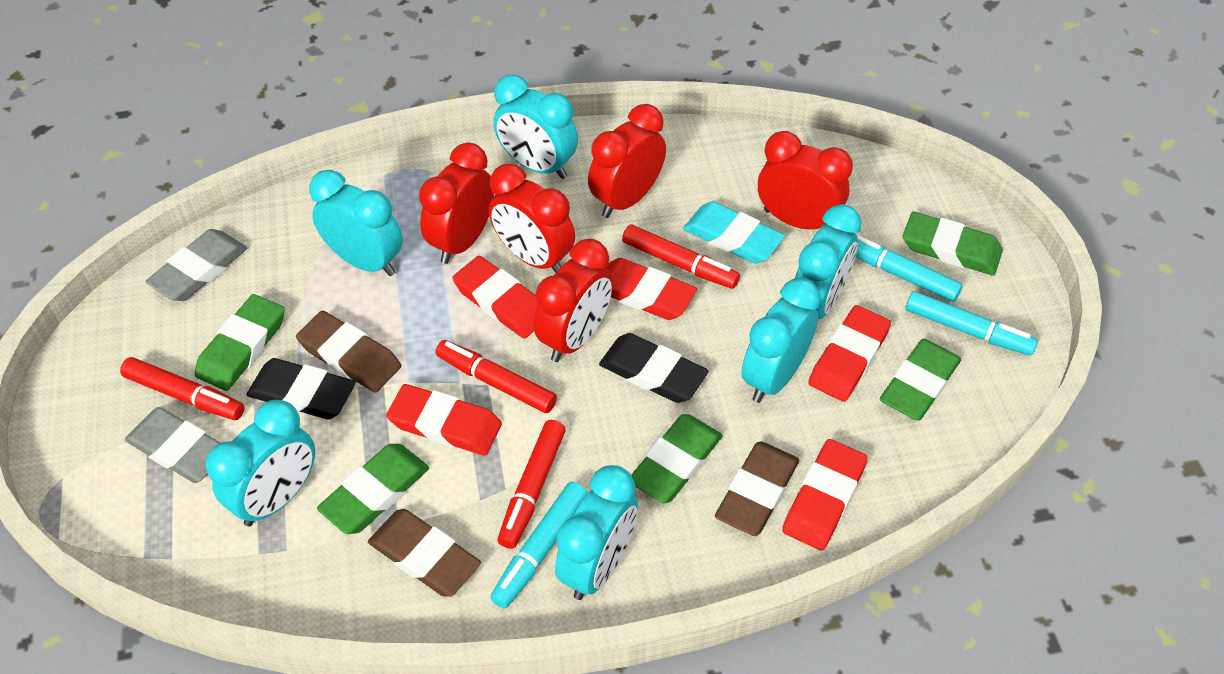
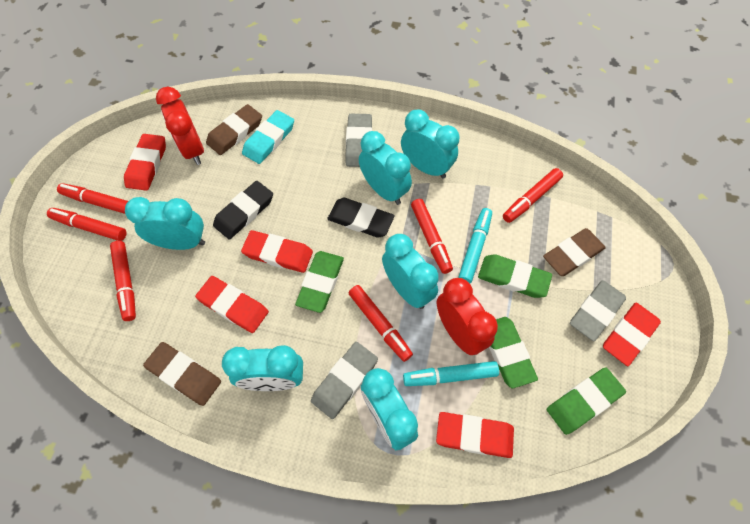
green eraser: [195,294,285,391] [317,444,429,534] [631,414,723,503] [880,339,961,420] [903,212,1003,276] = 5 -> [295,251,344,313] [478,254,552,298] [489,317,538,388] [547,368,626,435] = 4
grey eraser: [125,407,220,483] [145,229,247,301] = 2 -> [311,342,378,419] [345,114,372,167] [570,280,626,342] = 3
red clock: [419,143,494,264] [489,164,575,273] [534,239,613,362] [588,104,666,218] [758,131,853,229] = 5 -> [156,87,204,165] [436,278,498,355] = 2
red marker: [120,357,245,420] [436,340,557,413] [497,420,566,549] [622,224,740,289] = 4 -> [47,208,127,241] [57,183,128,214] [110,241,136,321] [349,285,413,362] [411,199,453,274] [503,168,563,223] = 6
turquoise marker: [490,481,587,608] [855,234,963,302] [906,291,1038,356] = 3 -> [403,361,499,386] [458,208,492,283] = 2

